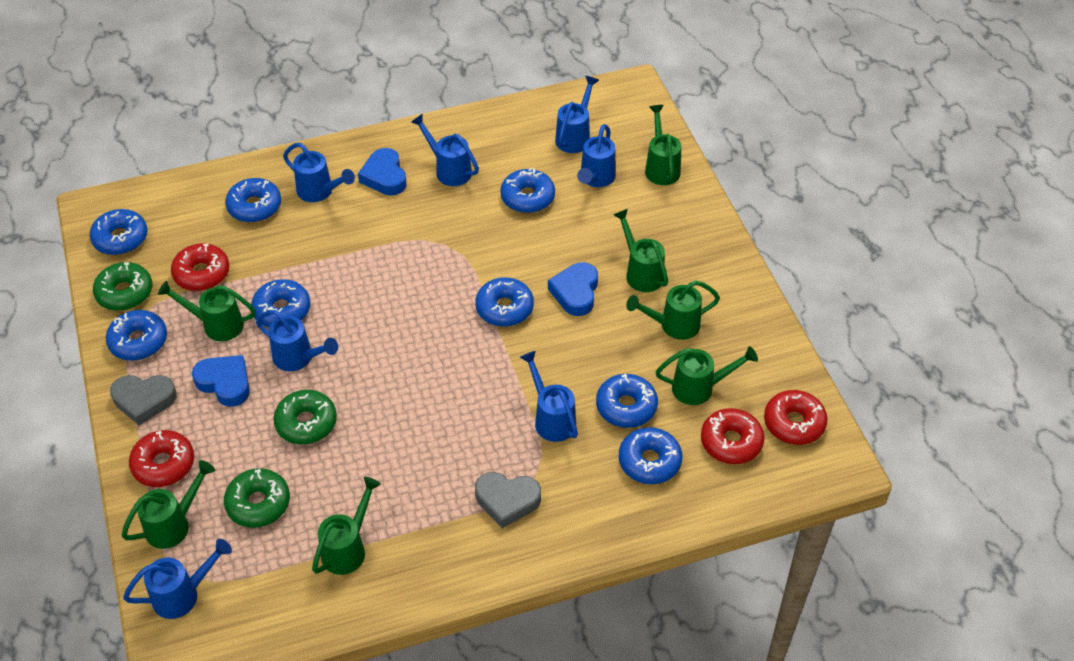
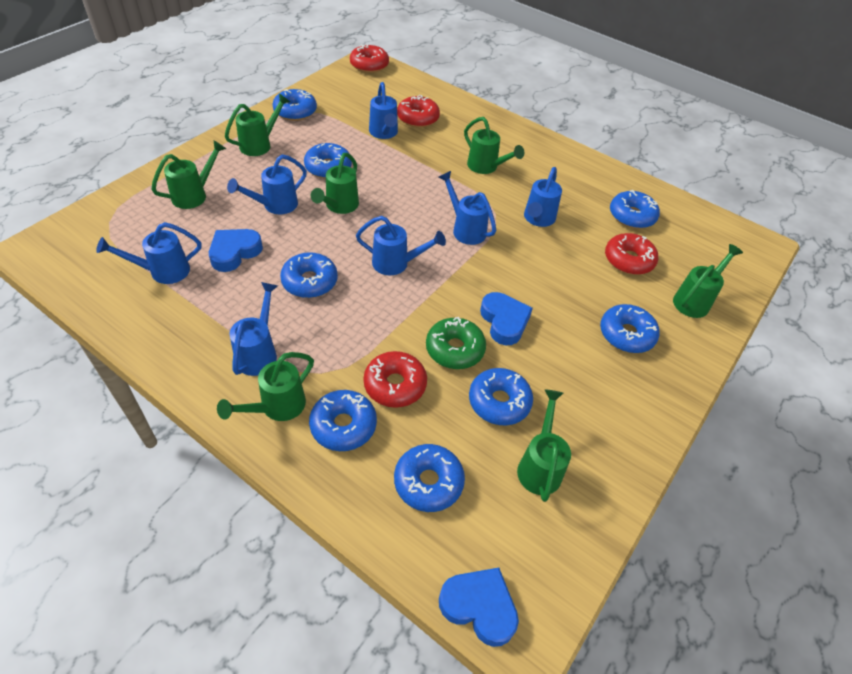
green donut: [93,262,152,311] [224,468,290,528] [273,390,337,445] = 3 -> [426,317,486,369] = 1
grey heart: [110,375,177,425] [475,472,541,528] = 2 -> none = 0

